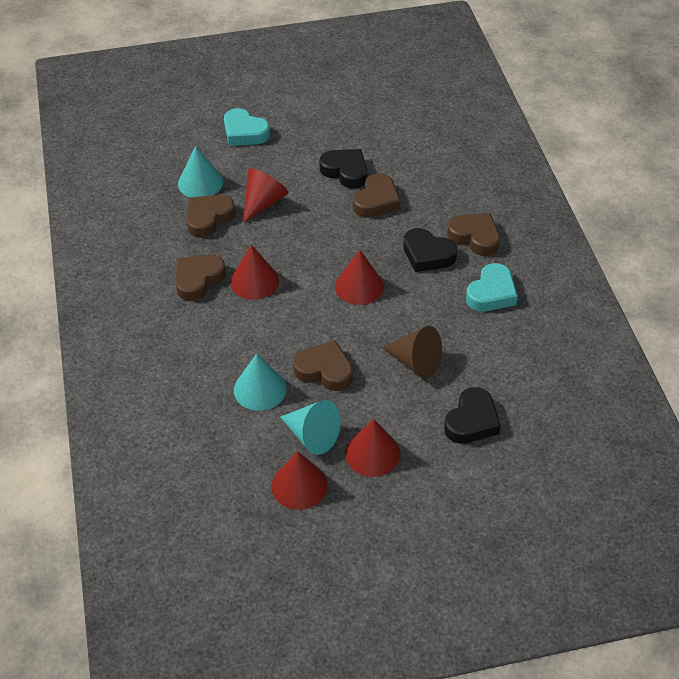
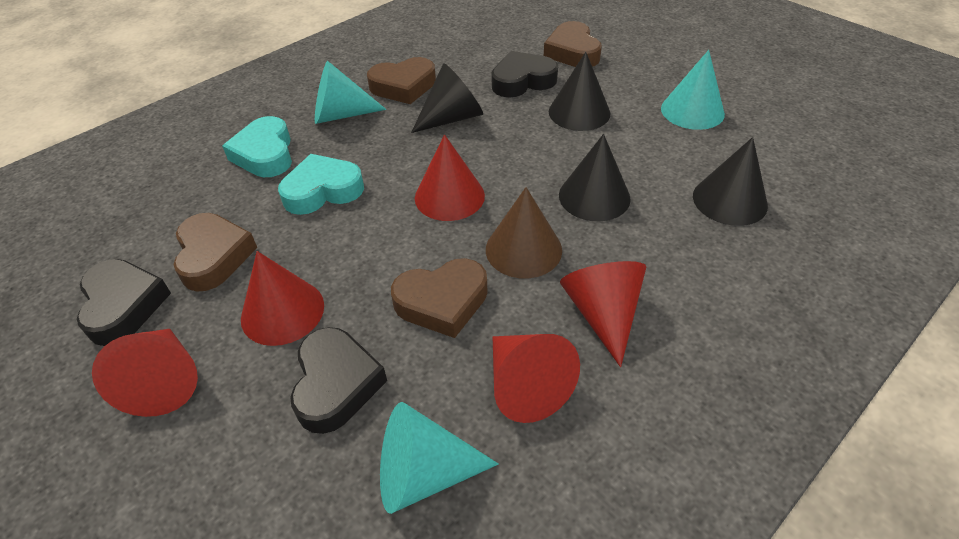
black cone: none = 0 -> [411,63,483,133] [549,52,611,131] [559,134,631,221] [693,137,768,226] = 4
brown heart: [175,254,226,301] [186,195,235,238] [293,341,353,391] [353,173,400,218] [447,213,500,256] = 5 -> [174,213,257,292] [367,57,436,104] [391,258,488,338] [544,21,602,67] = 4

